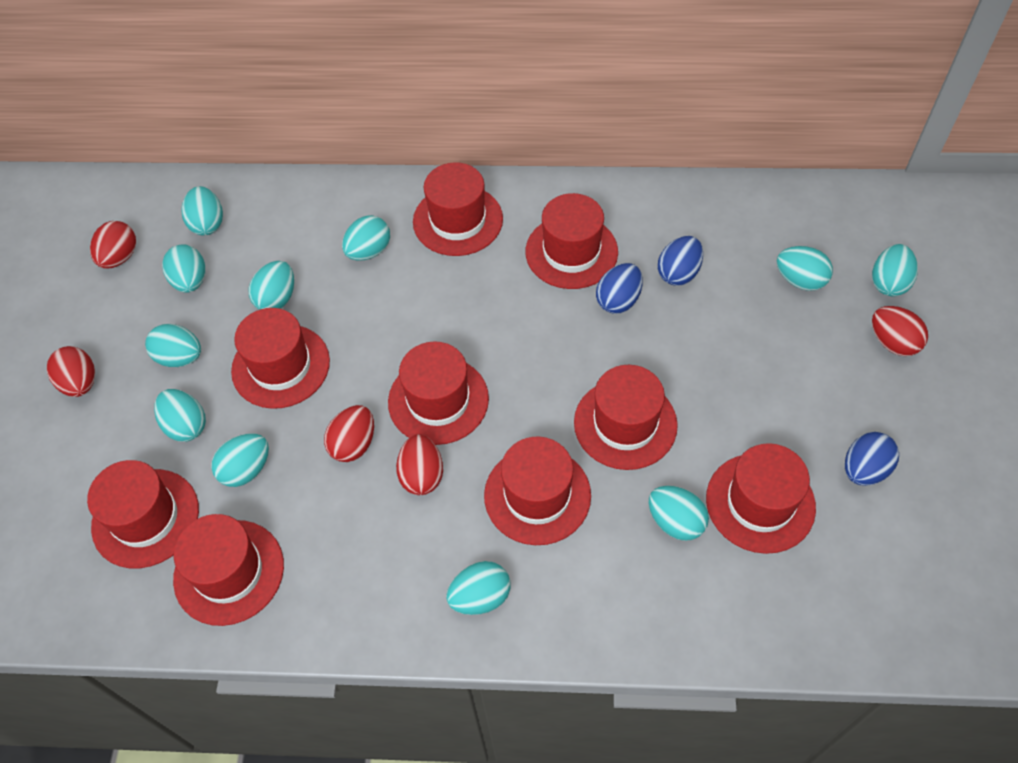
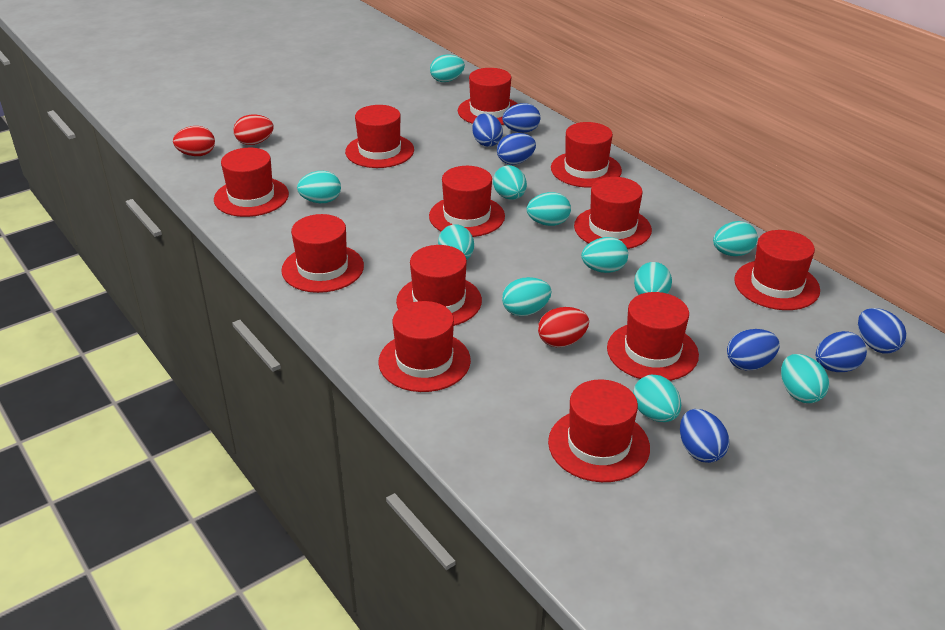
blue egg: [596,263,643,314] [658,236,703,286] [845,432,899,486] = 3 -> [472,114,503,147] [497,133,536,165] [502,103,540,133] [680,409,729,463] [727,329,780,371] [816,331,867,372] [858,308,907,354] = 7
red egg: [47,346,95,397] [90,221,136,269] [324,405,374,462] [396,434,443,495] [872,306,928,356] = 5 -> [173,126,215,156] [233,114,274,145] [538,307,589,347] = 3
red hat: [87,460,199,568] [173,514,284,626] [231,308,330,409] [388,342,489,445] [413,162,503,256] [484,437,591,545] [526,193,618,289] [574,365,678,470] [706,443,816,554] = 9 -> [214,148,289,217] [281,214,364,293] [345,105,414,168] [378,301,471,392] [396,245,482,326] [429,166,505,237] [458,68,518,125] [548,379,650,482] [551,122,622,188] [574,177,652,249] [607,292,699,381] [734,230,820,310] = 12

